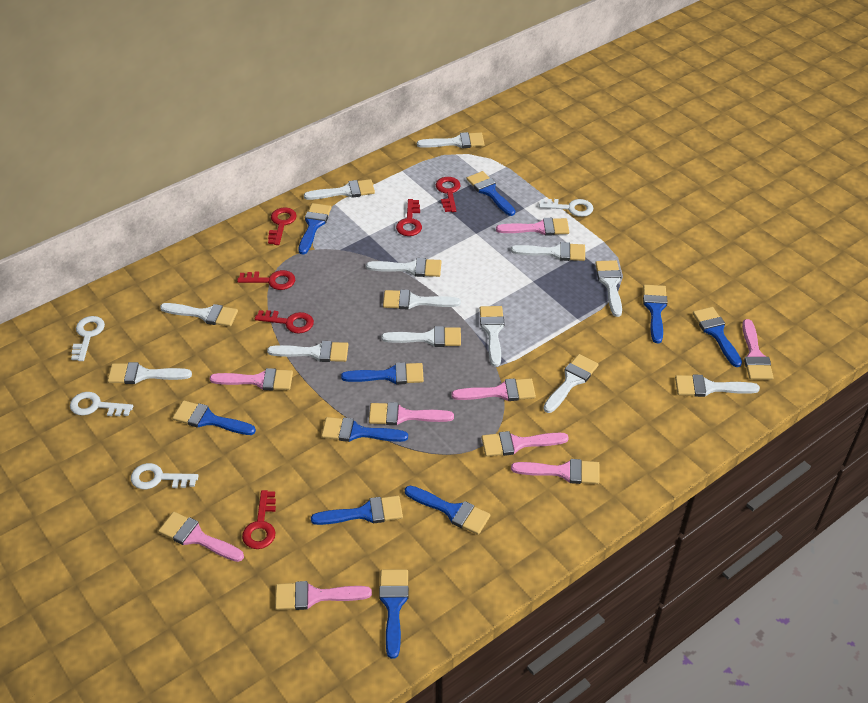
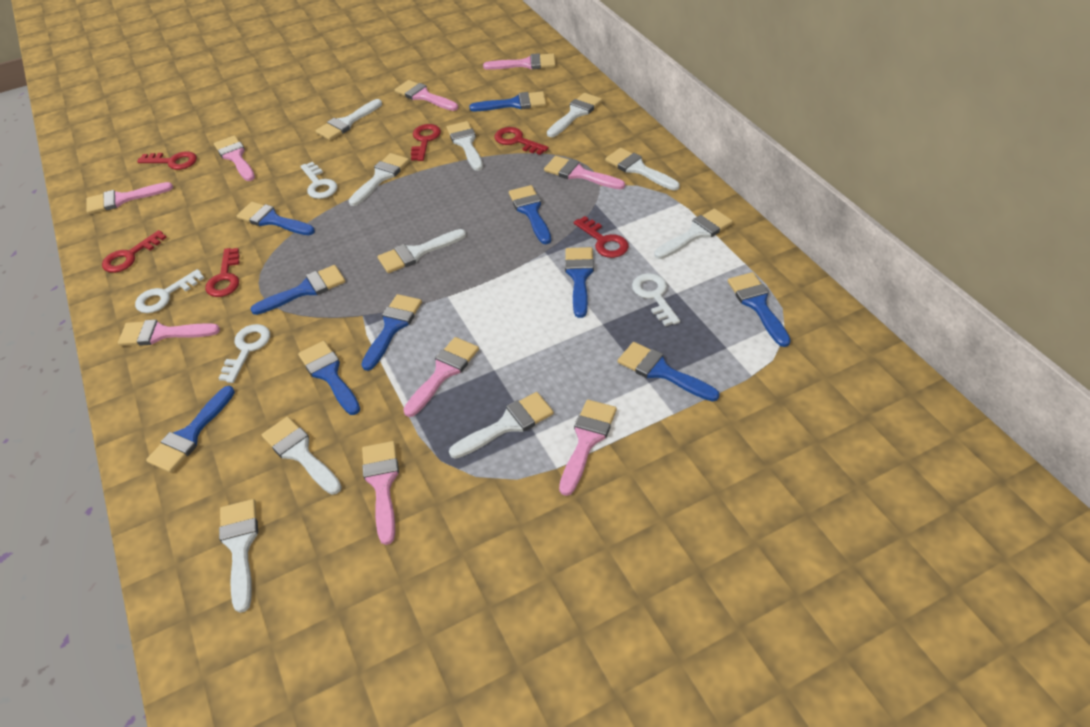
white brush: [107,362,192,384] [160,303,238,327] [267,341,348,362] [304,179,375,200] [366,258,441,277] [381,326,461,347] [383,290,461,309] [417,132,484,148] [480,306,505,367] [511,242,585,261] [543,354,599,413] [595,260,622,317] [675,375,760,397] = 13 -> [219,499,258,613] [262,417,342,495] [316,99,382,140] [348,153,409,206] [377,229,466,273] [447,121,483,171] [449,392,554,459] [547,93,602,137] [605,148,680,191] [654,209,733,259] = 10

